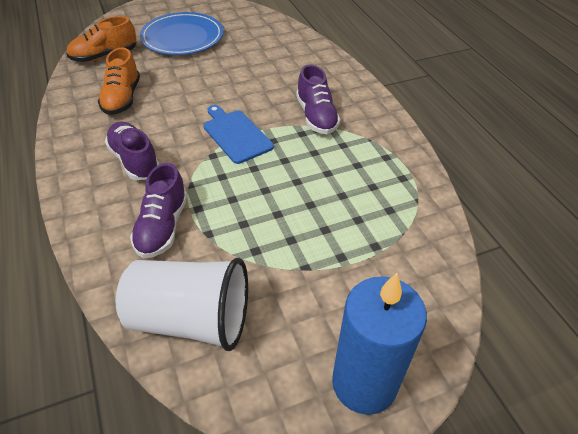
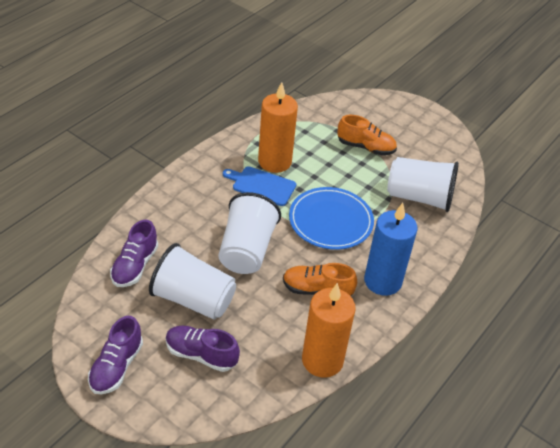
orange candle: none = 0 -> [258,82,298,173] [302,283,356,378] = 2
white cup: [116,258,248,351] = 1 -> [149,243,236,320] [218,192,281,274] [387,157,459,212] = 3

